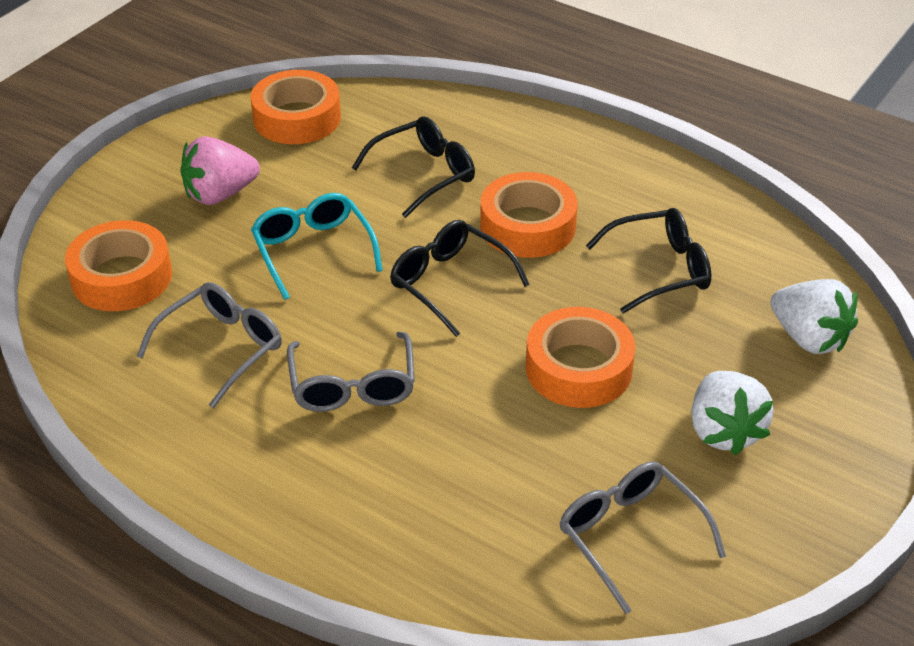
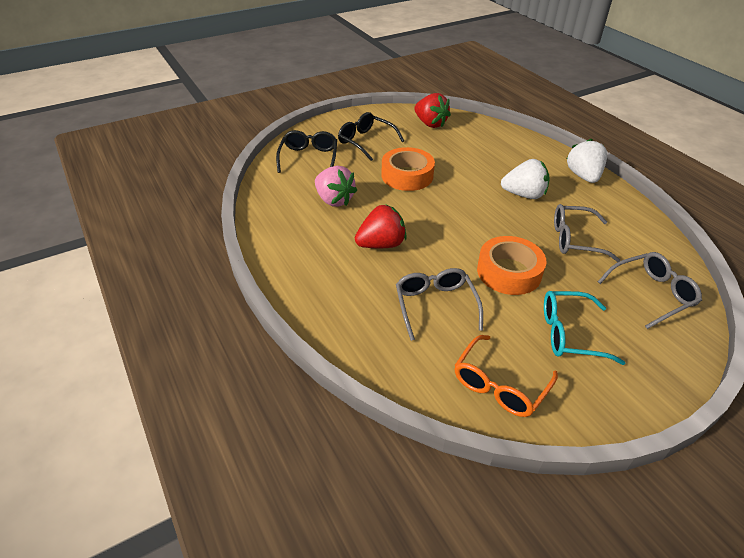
black glasses: [352,116,475,218] [390,220,530,337] [586,208,711,313] = 3 -> [276,130,337,173] [338,112,404,161] = 2
orange glasses: none = 0 -> [455,335,558,417] = 1
orange tape: [65,220,172,311] [250,70,341,144] [480,172,578,258] [526,307,636,408] = 4 -> [381,147,435,191] [477,236,546,295] = 2
red strawberry: none = 0 -> [355,204,407,248] [414,93,451,128] = 2

